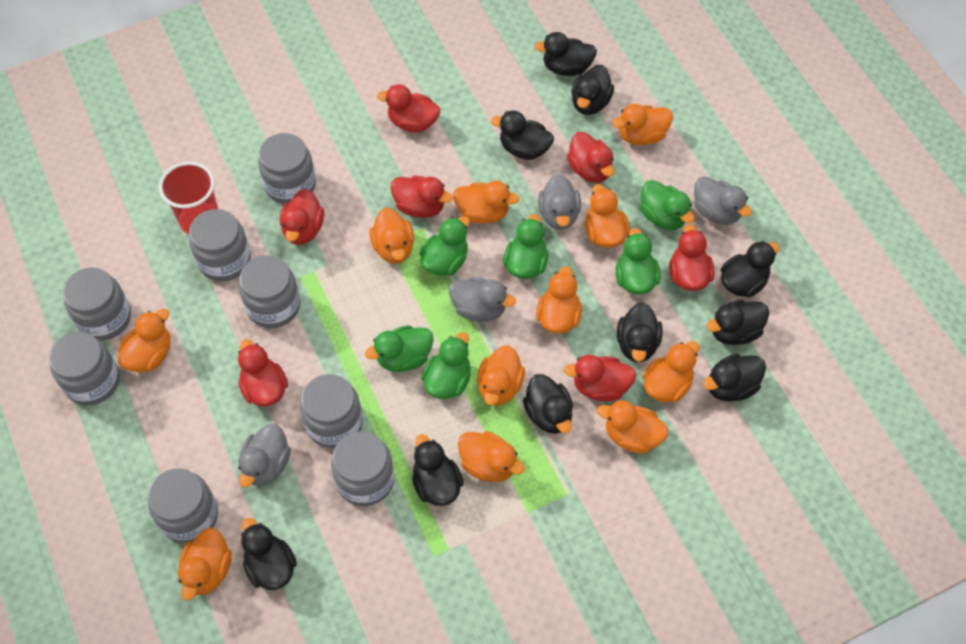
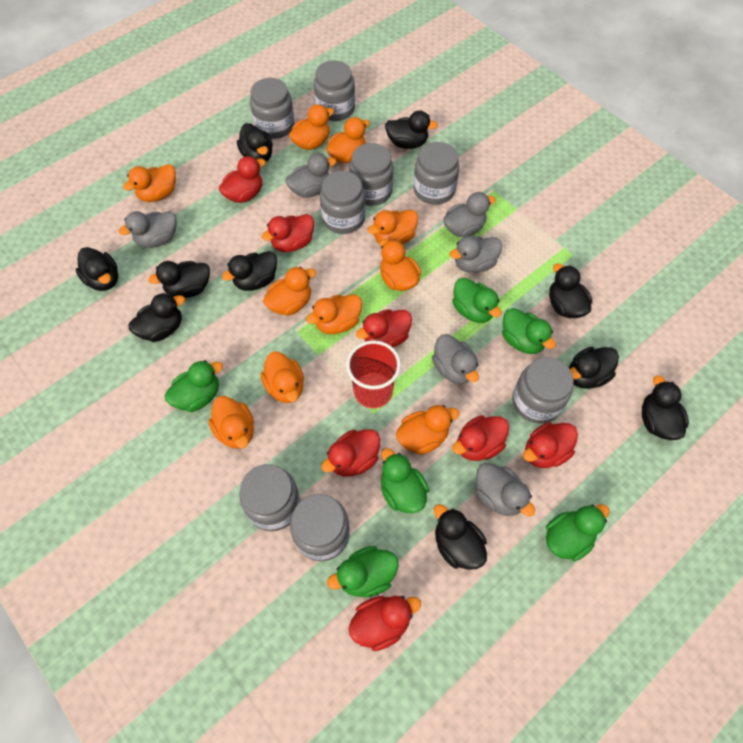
grey duck: [238,424,291,487] [449,277,516,321] [538,174,581,230] [694,176,752,225] = 4 -> [119,211,177,248] [285,153,336,198] [432,334,479,384] [443,192,496,237] [449,236,502,273] [475,463,535,516] = 6
orange duck: [118,309,171,372] [178,528,232,601] [369,208,414,263] [453,181,520,223] [458,431,525,482] [477,345,525,406] [536,266,582,333] [585,184,630,248] [597,401,669,454] [612,104,673,145] [642,341,699,403] = 11 -> [123,164,176,202] [208,396,254,449] [261,352,304,403] [263,266,316,316] [289,104,334,150] [306,294,362,334] [326,117,370,163] [368,210,418,244] [380,239,421,291] [396,405,460,455] = 10

